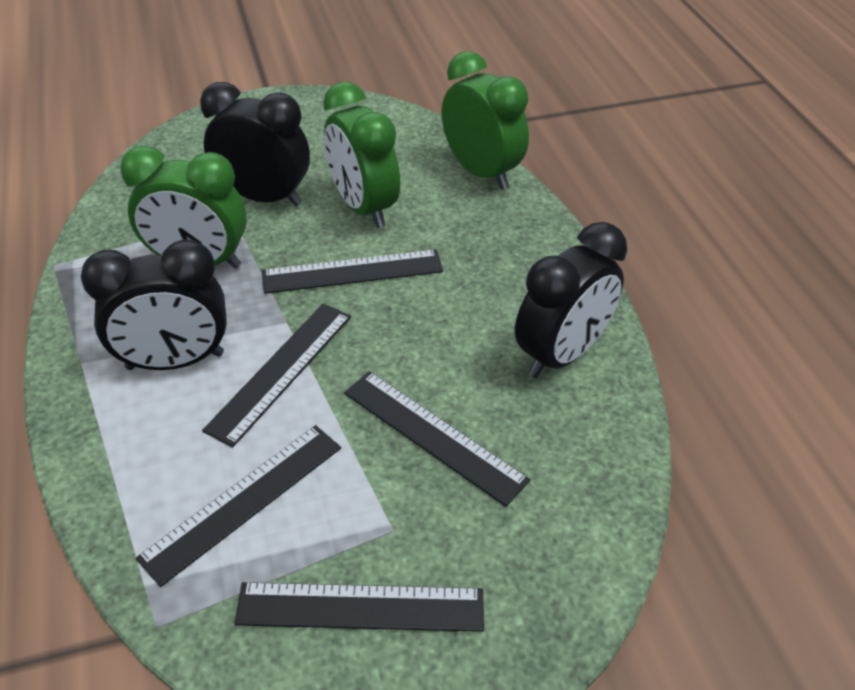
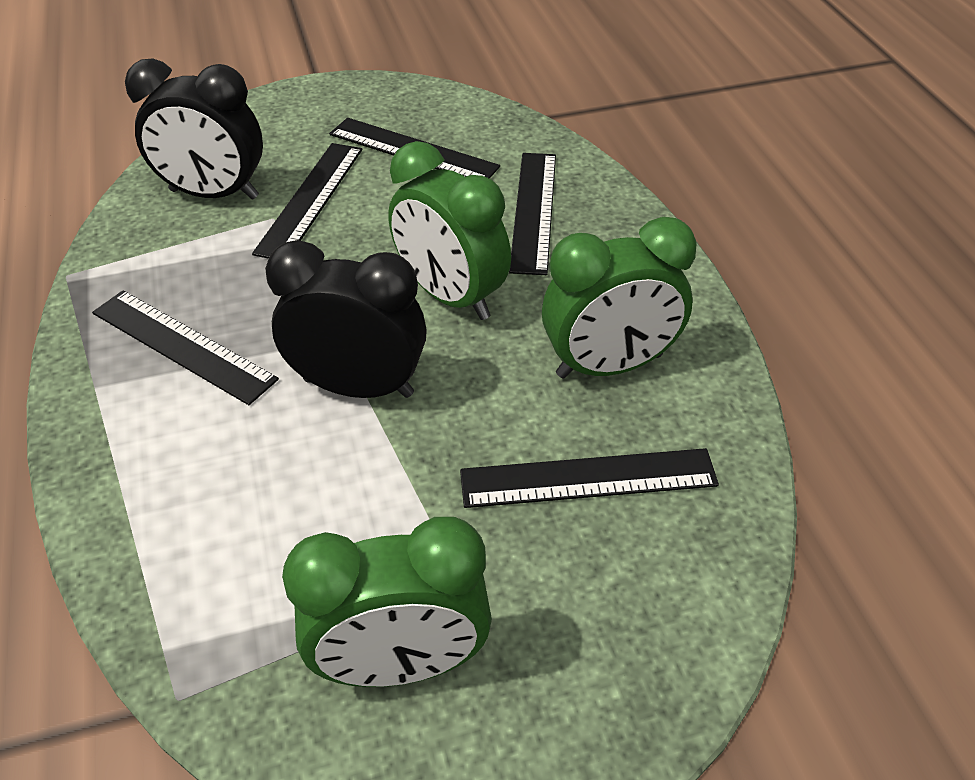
black clock: [81,239,227,370] [200,82,310,206] [515,222,627,378] = 3 -> [125,58,263,200] [265,240,427,398] = 2

